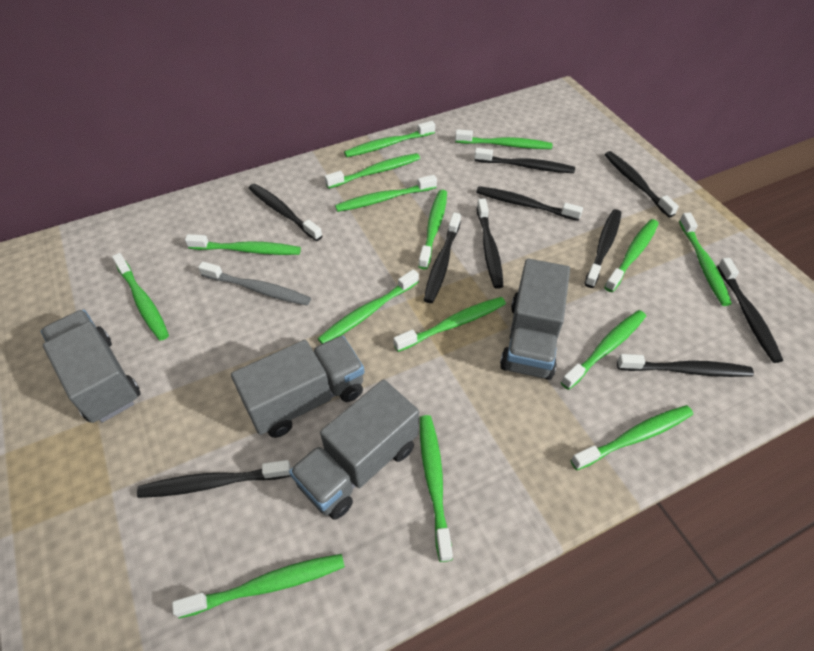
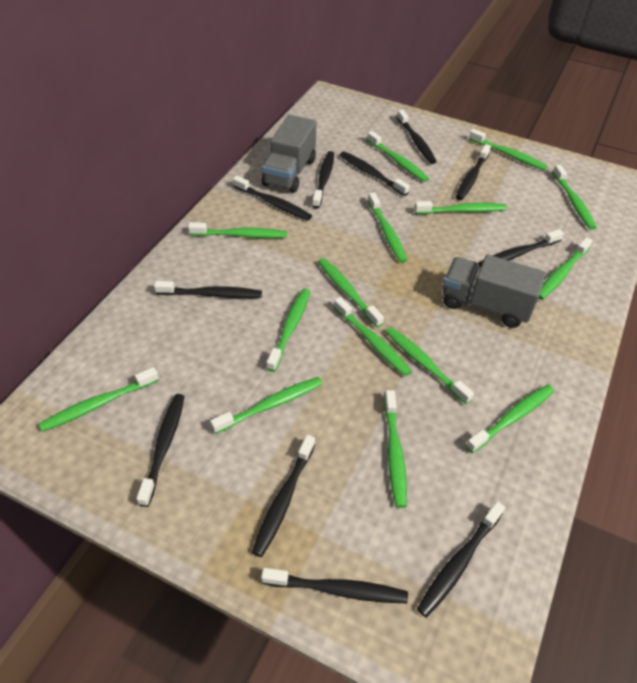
black toothbrush: [137,460,291,498] [249,183,322,241] [424,212,461,303] [474,148,575,173] [476,186,583,221] [477,198,503,289] [585,209,621,288] [605,151,679,217] [617,354,754,377] [717,258,783,363] = 10 -> [136,394,185,507] [154,281,262,298] [233,176,312,220] [252,435,315,557] [261,568,408,603] [312,151,334,208] [340,151,410,196] [397,110,437,164] [417,502,505,617] [456,144,491,200] [478,229,564,268] = 11
grey toothbrush: [198,261,311,306] = 1 -> none = 0
grey truck: [41,310,140,423] [231,336,365,438] [289,379,419,520] [500,259,570,380] = 4 -> [262,115,316,193] [443,254,546,328] = 2

